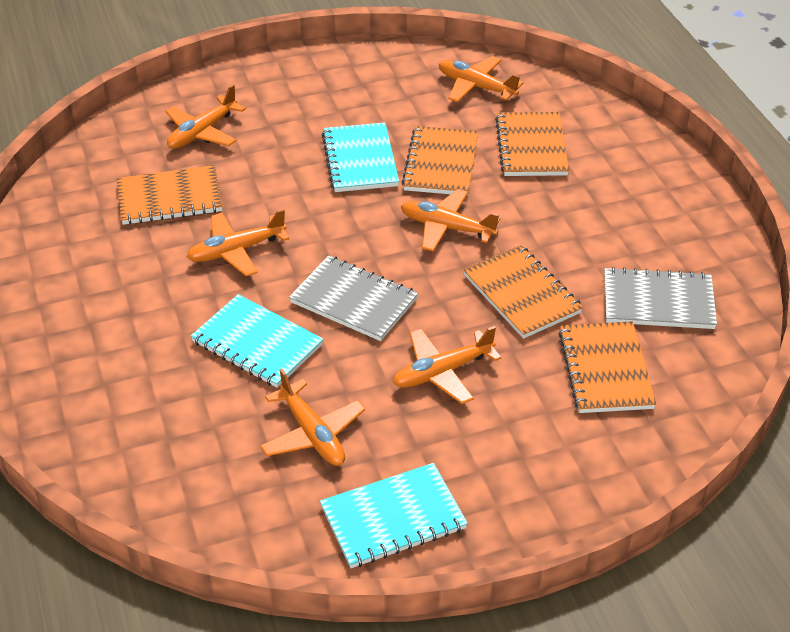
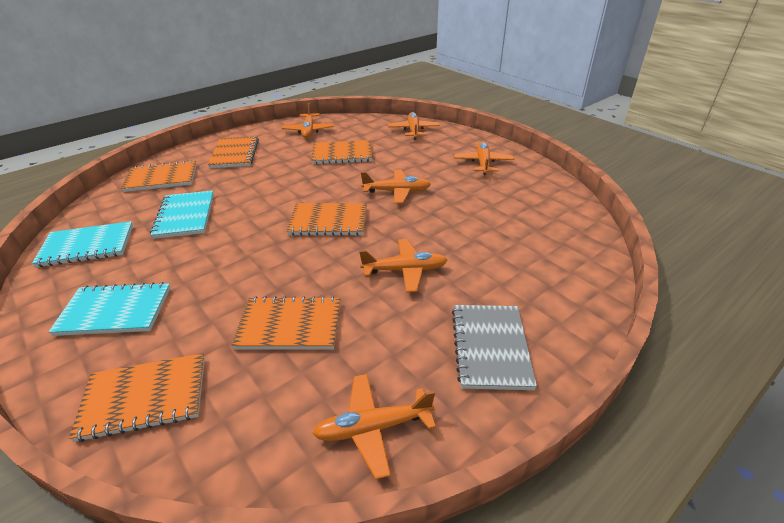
grey notebook: [289,256,418,341] [604,267,717,329] = 2 -> [452,305,537,390] = 1
orange notebook: [117,165,223,225] [401,126,478,196] [463,245,583,339] [495,112,569,176] [559,321,656,413] = 5 -> [69,353,205,442] [121,160,197,192] [208,136,259,168] [231,296,341,350] [286,203,367,236] [311,140,373,164] = 6

